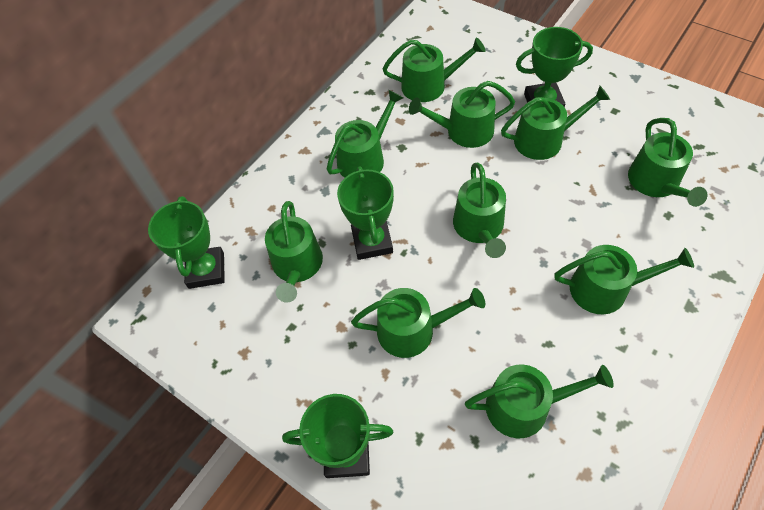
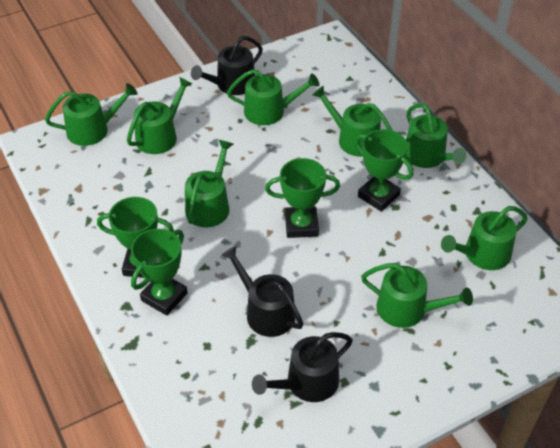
black watering can: none = 0 -> [191,36,263,95] [221,246,303,337] [252,332,353,402] = 3
green watering can: [265,201,323,303] [327,90,403,178] [351,288,485,358] [383,38,485,102] [409,81,515,148] [453,162,506,258] [465,364,614,438] [501,86,610,160] [554,245,694,314] [628,118,708,207] = 10 -> [45,83,138,146] [127,77,193,154] [185,140,233,227] [227,69,320,125] [312,86,393,157] [361,263,473,328] [406,103,467,168] [441,206,528,270] = 8

